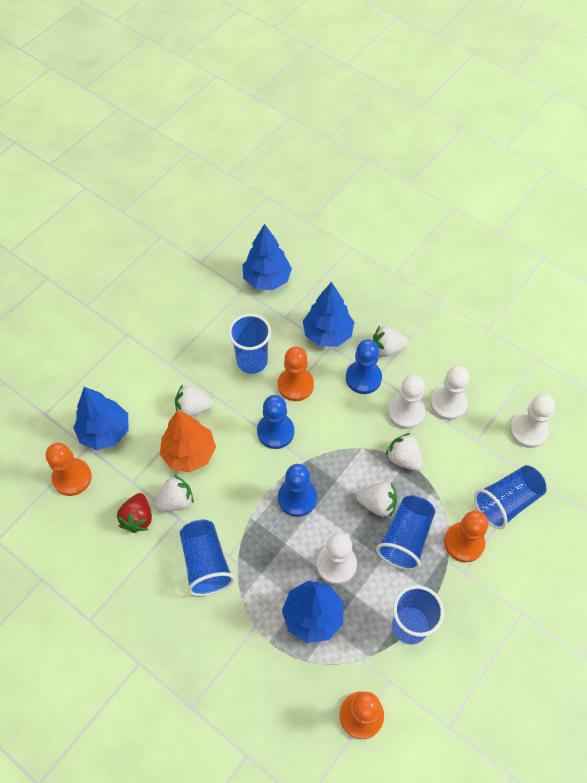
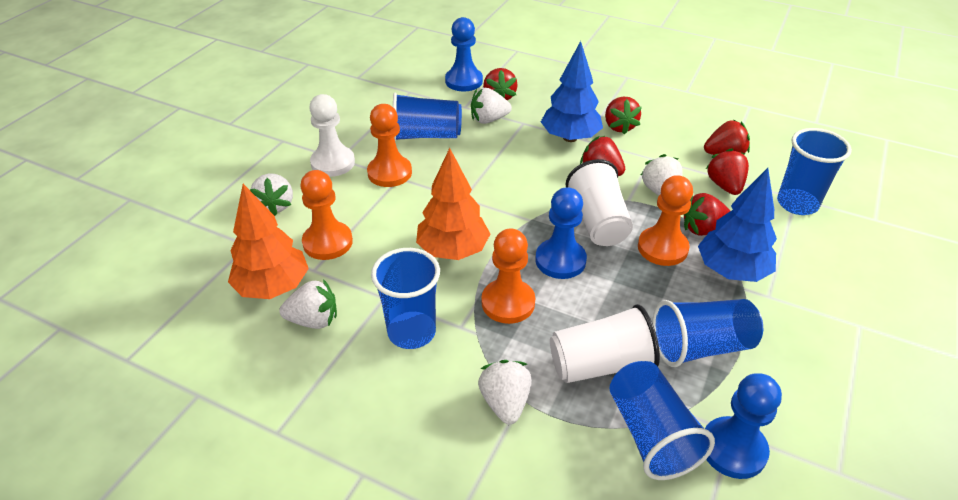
blue tree: [73,387,129,450] [243,224,292,290] [282,581,343,643] [303,282,354,347] = 4 -> [541,41,603,142] [698,168,777,282] = 2
orange tree: [160,410,216,473] = 1 -> [228,184,309,299] [416,148,490,260] = 2
red strawberry: [117,493,152,533] = 1 -> [483,68,518,100] [580,136,625,176] [605,96,642,135] [684,193,730,236] [704,120,750,155] [706,148,749,195] = 6
white cup: none = 0 -> [550,304,660,383] [566,159,633,246] = 2
white pawn: [316,533,357,585] [388,375,425,429] [430,366,470,420] [510,394,555,448] = 4 -> [309,94,355,177] = 1

